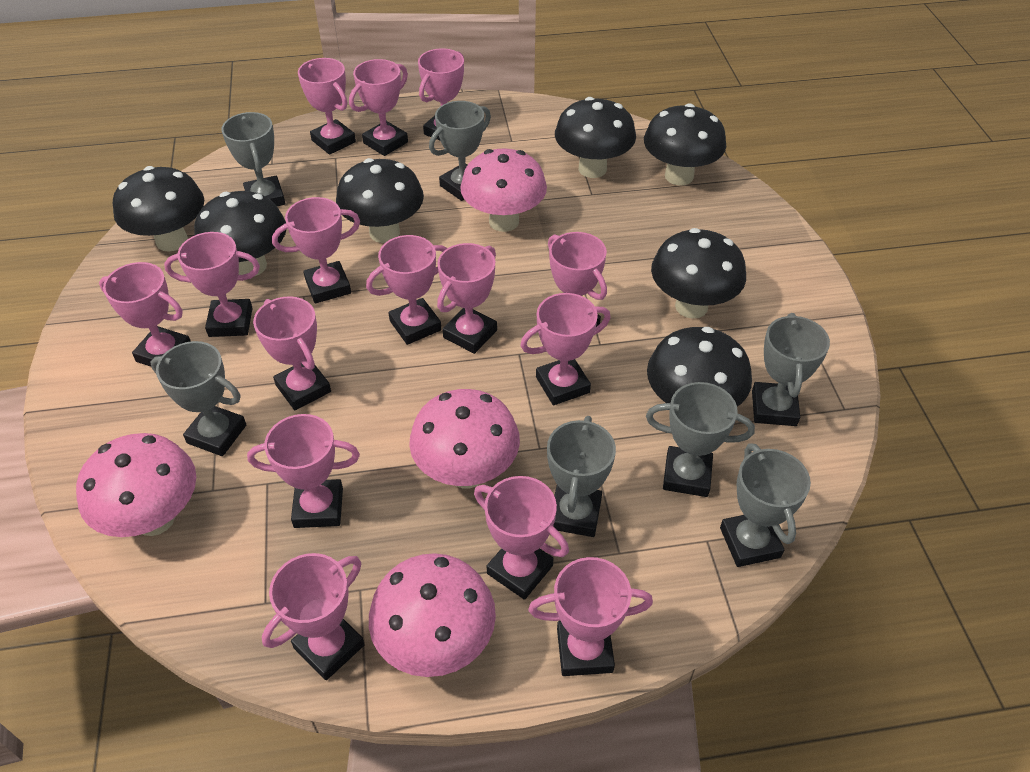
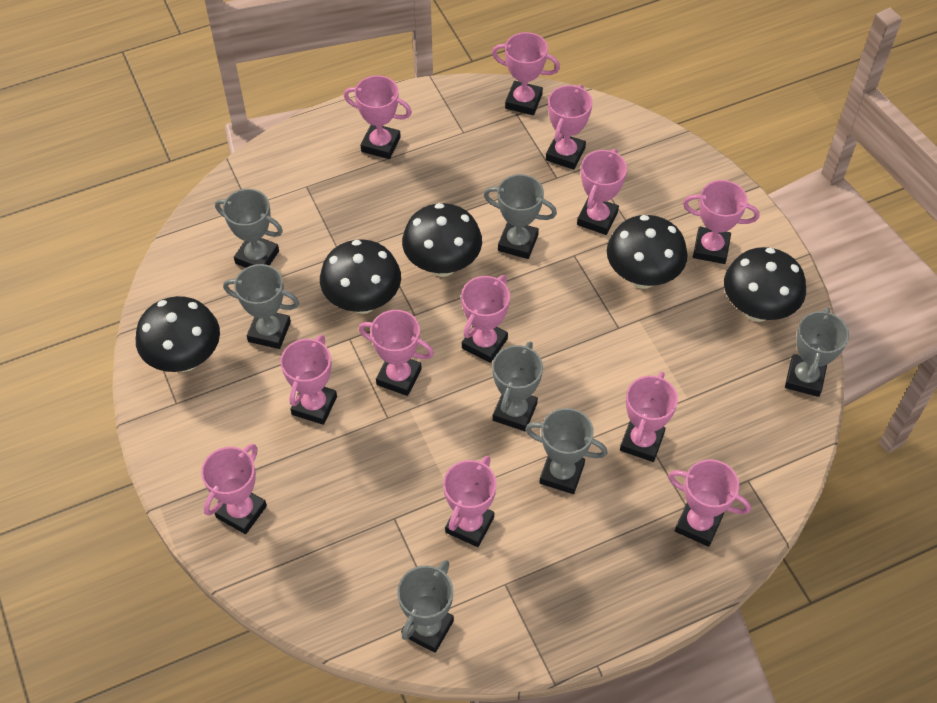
black mushroom: [113,166,204,252] [194,191,286,276] [336,158,424,243] [555,97,636,178] [644,103,726,185] [647,327,752,407] [651,228,746,318] = 7 -> [136,296,220,372] [320,239,401,314] [402,203,482,277] [607,215,688,289] [724,247,806,322] = 5
pink mushroom: [76,433,196,537] [369,553,496,677] [409,389,520,488] [460,149,547,232] = 4 -> none = 0
pink trophy: [99,262,191,367] [164,232,260,337] [247,414,360,528] [253,296,331,410] [262,553,365,680] [272,197,360,303] [298,58,356,155] [349,59,408,156] [366,235,447,345] [418,48,464,140] [437,243,497,354] [474,476,569,600] [520,293,611,405] [528,557,653,676] [548,232,607,327] = 15 -> [201,444,267,534] [280,335,337,425] [344,75,412,159] [359,310,434,396] [443,456,497,547] [461,275,510,363] [492,32,560,115] [546,84,593,170] [577,149,627,235] [620,372,678,462] [668,459,751,547] [683,180,759,264] = 12

